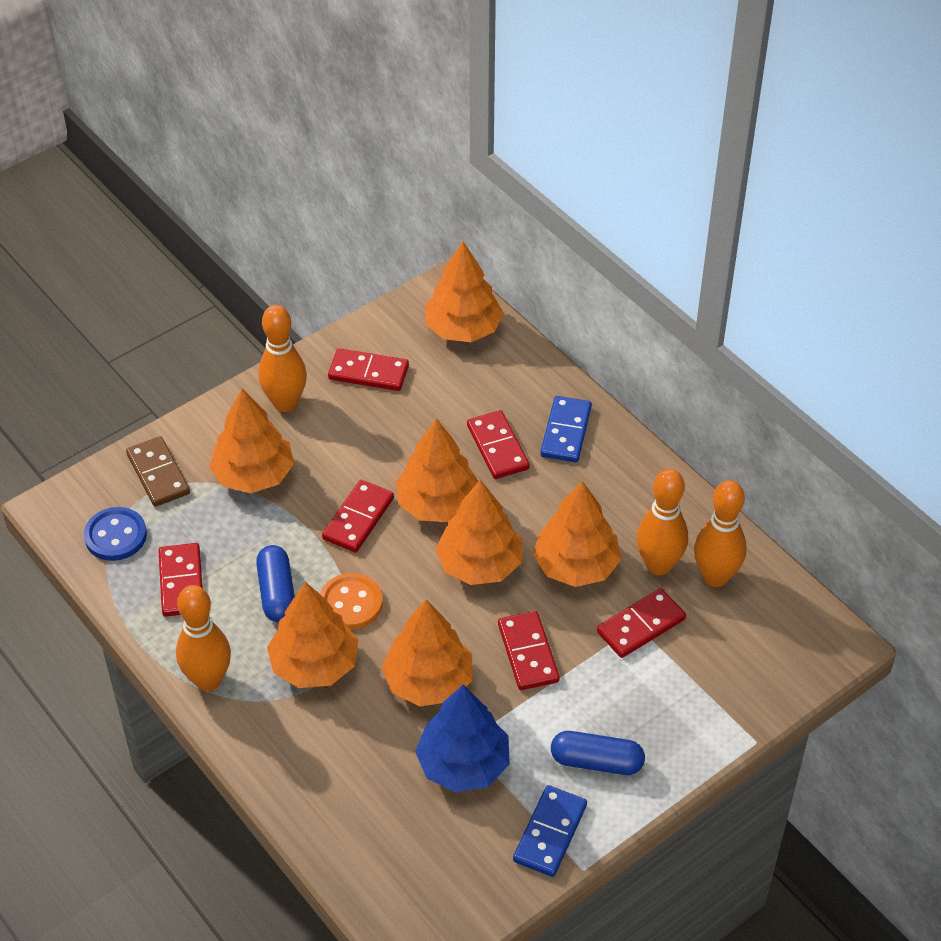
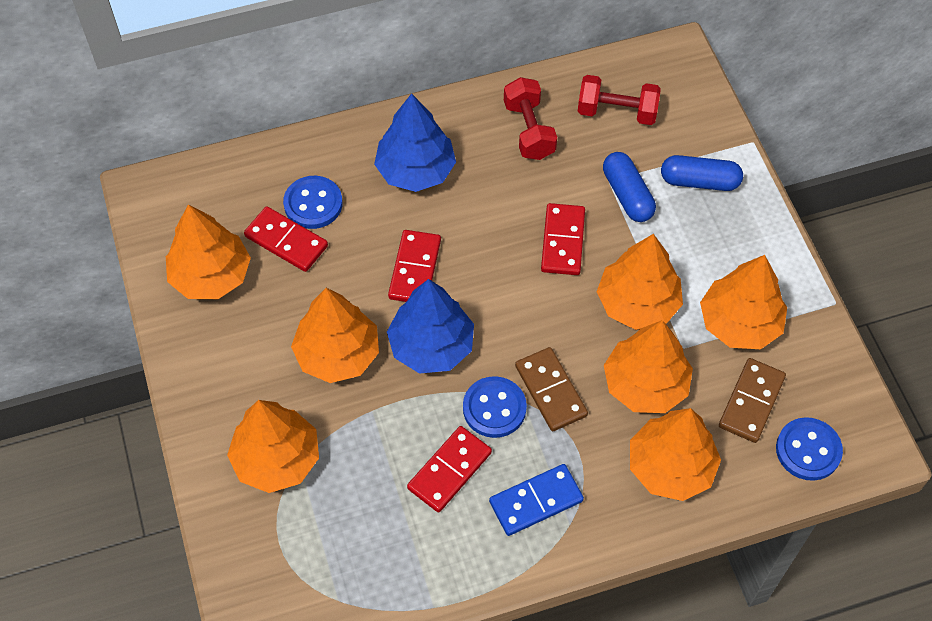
blue button: [84,507,147,561] = 1 -> [283,176,343,229] [463,376,527,438] [776,417,843,481] = 3
blue domino: [513,785,587,877] [540,396,592,462] = 2 -> [489,464,584,536] = 1
blue tree: [415,685,510,792] = 1 -> [374,93,456,192] [387,279,474,374] = 2
brown domino: [126,436,190,507] = 1 -> [515,347,588,431] [719,358,786,443] = 2
orange bowling pin: [176,585,231,691] [258,305,307,412] [636,468,688,576] [694,480,747,587] = 4 -> none = 0
orange button: [320,573,383,630] = 1 -> none = 0
red domino: [158,543,203,617] [322,480,394,553] [328,348,409,391] [467,410,530,479] [498,611,560,690] [597,588,686,658] = 6 -> [244,206,328,272] [388,230,441,302] [407,426,492,513] [541,203,585,275] = 4
red dumbbell: none = 0 -> [504,77,557,160] [578,75,661,125] = 2

